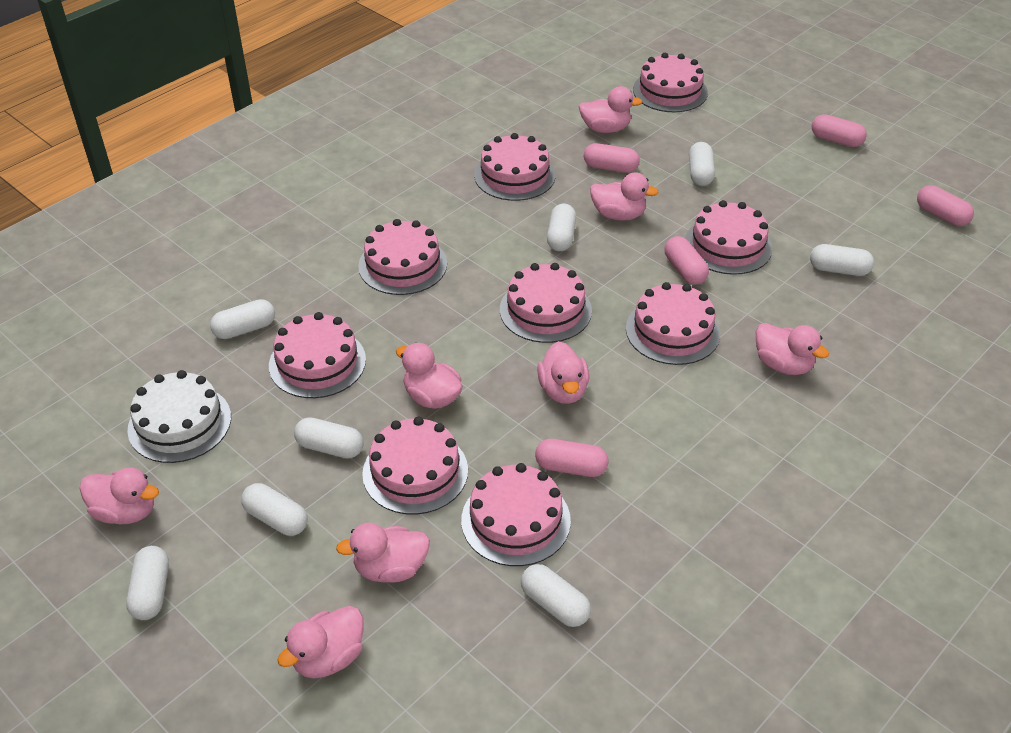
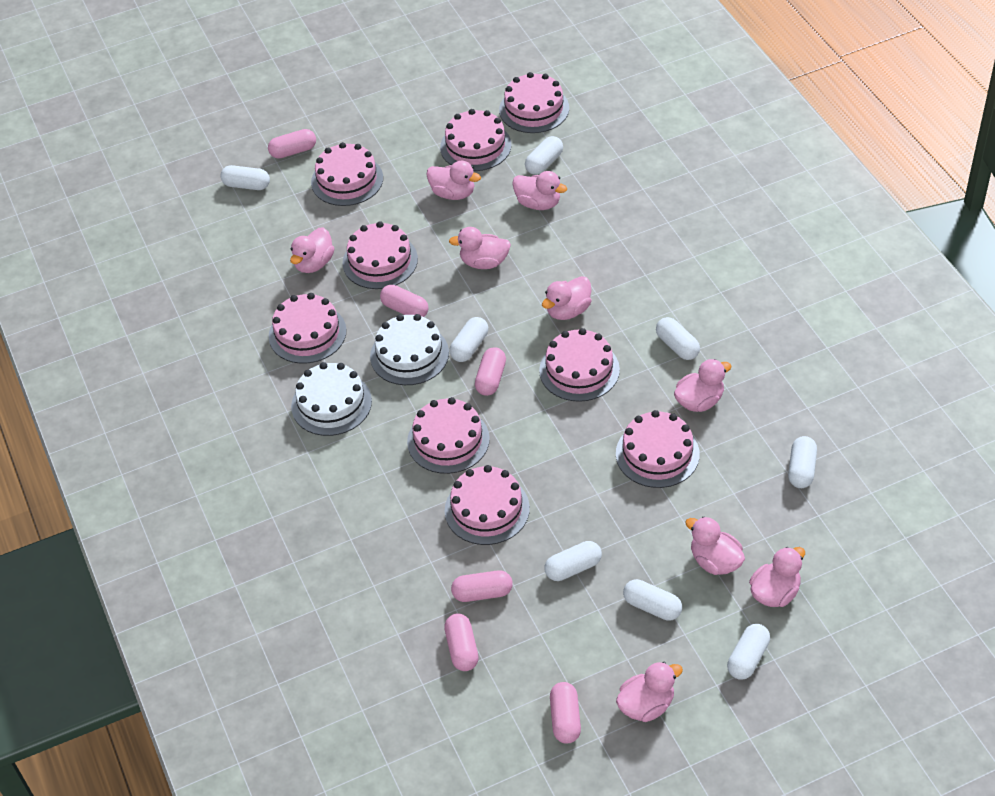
pink capsule: [535,439,608,477] [584,143,640,173] [664,236,709,285] [811,114,867,147] [917,185,974,226] = 5 -> [268,129,316,159] [380,285,429,317] [444,613,479,671] [451,570,513,602] [475,347,506,396] [550,682,581,744] = 6
pink duck: [80,467,159,524] [277,606,364,679] [336,523,430,583] [396,343,462,409] [537,341,589,404] [579,86,642,133] [590,172,659,220] [756,323,829,375] = 8 -> [290,227,334,273] [426,161,481,200] [449,227,511,269] [512,171,567,210] [542,276,592,320] [616,662,683,722] [674,359,732,412] [685,516,745,575] [749,547,805,607] = 9
white cake: [127,370,231,463] = 1 -> [291,362,372,436] [370,314,449,385] = 2

